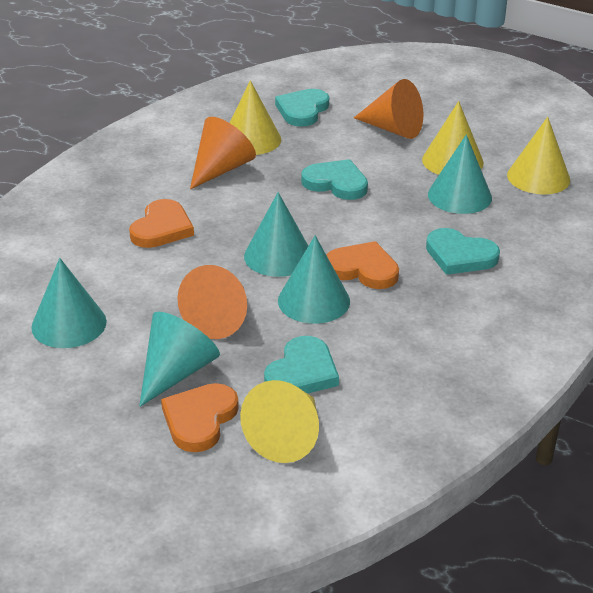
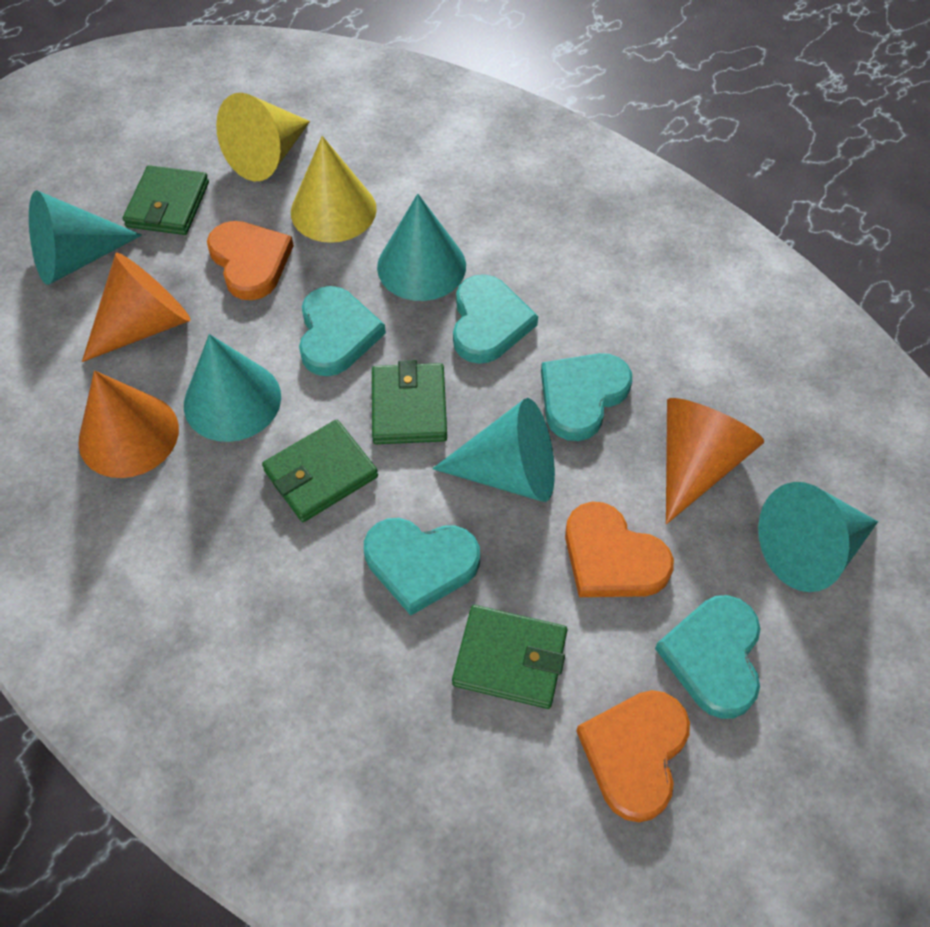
green wallet: none = 0 -> [123,165,209,235] [262,420,378,522] [372,360,447,444] [452,605,567,709] = 4
turquoise heart: [264,336,339,394] [275,89,329,127] [301,159,368,200] [426,228,500,275] = 4 -> [299,286,386,376] [364,518,480,616] [453,275,538,364] [541,353,632,441] [655,595,761,719] = 5
yellow cone: [230,80,281,155] [240,380,319,463] [422,101,484,175] [507,117,570,194] = 4 -> [216,93,310,181] [291,136,377,243] = 2

